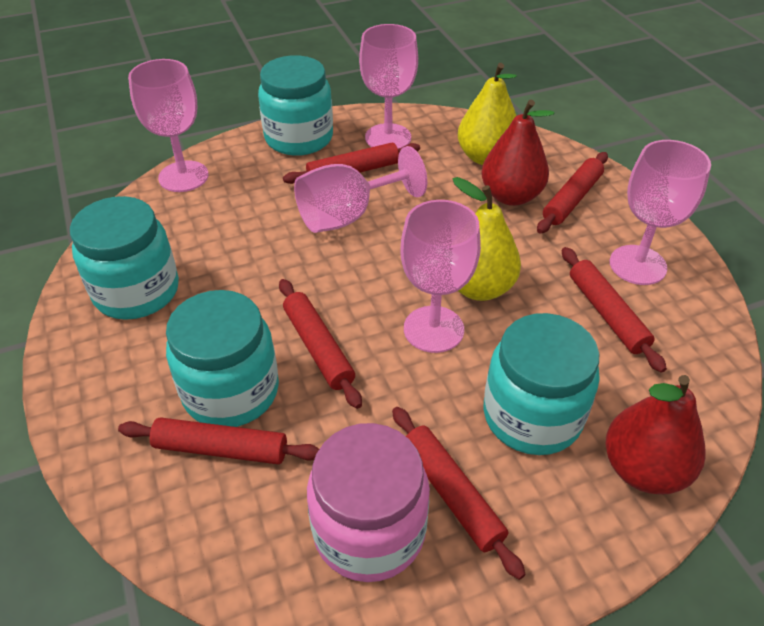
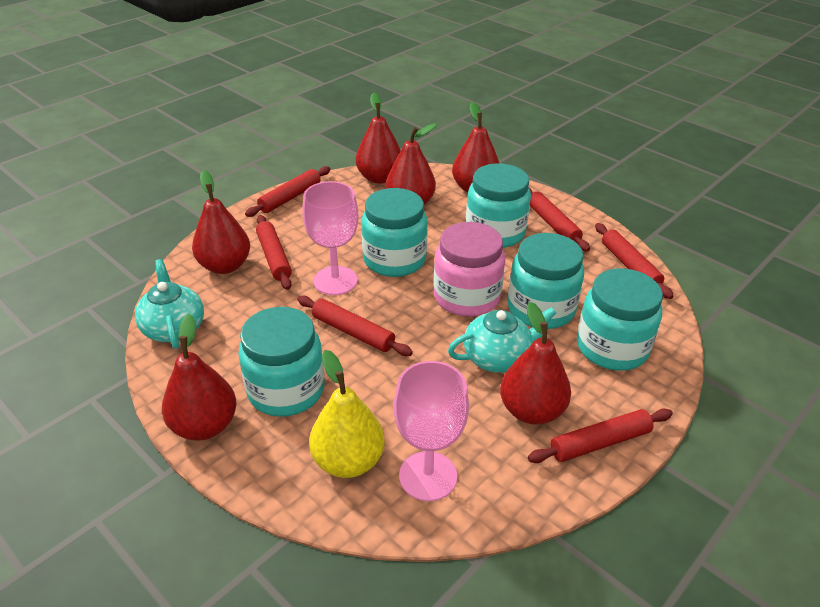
pink goblet: [128,59,209,192] [294,146,427,233] [359,24,418,149] [400,200,481,353] [610,140,711,285] = 5 -> [302,181,359,295] [394,361,469,501] = 2
red pear: [481,100,555,206] [605,375,706,495] = 2 -> [162,314,237,441] [192,170,250,274] [356,93,401,184] [386,123,437,205] [452,102,500,193] [500,302,571,424] = 6
turquoise jar: [70,196,179,320] [166,290,279,427] [258,55,333,156] [483,313,600,455] = 4 -> [238,307,325,417] [361,188,428,277] [466,163,531,248] [508,233,584,329] [577,268,663,371] = 5
turquoise teapot: none = 0 -> [135,259,204,349] [448,307,556,373] = 2
yellow pear: [453,177,521,301] [458,63,517,165] = 2 -> [309,350,385,478] = 1

